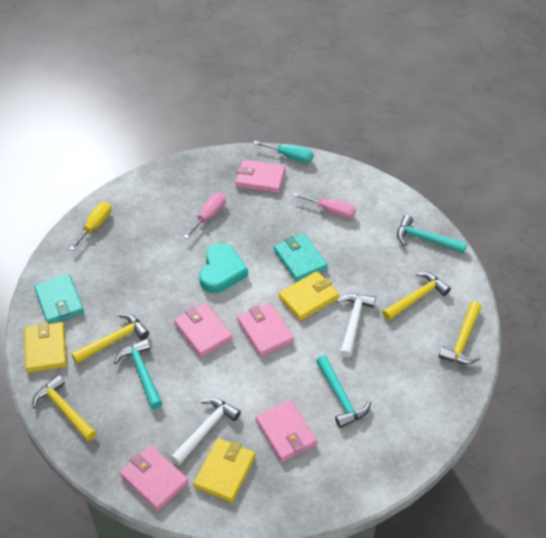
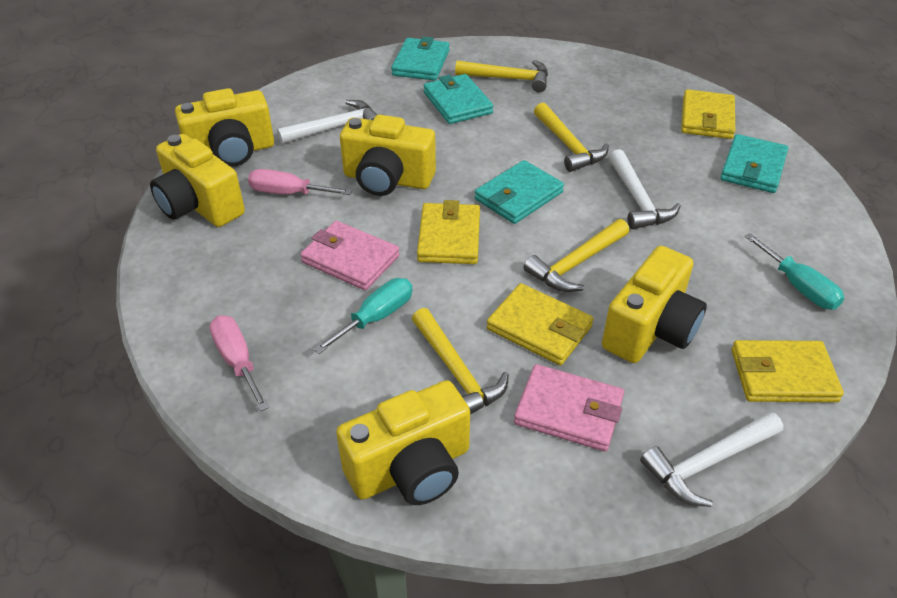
pink wallet: [120,445,189,511] [174,303,233,357] [236,160,285,193] [237,303,294,357] [256,400,317,462] = 5 -> [300,221,400,290] [514,364,624,452] = 2
turquoise hammer: [114,338,163,409] [316,355,371,428] [397,215,467,254] = 3 -> none = 0
turquoise heart: [199,243,248,293] = 1 -> none = 0
turquoise screwdriver: [253,141,313,163] = 1 -> [313,278,412,354] [744,233,844,310] = 2
turquoise wallet: [34,274,84,324] [274,234,328,282] = 2 -> [391,37,449,80] [423,74,493,124] [475,160,564,224] [720,134,788,193] = 4
white hammer: [171,398,241,465] [337,294,376,358] = 2 -> [277,100,377,144] [609,149,681,229] [640,412,783,507] = 3
yellow camera: none = 0 -> [150,134,245,227] [175,88,274,167] [336,380,470,505] [340,114,436,196] [602,246,707,363] = 5
yellow screwdriver: [70,202,111,251] = 1 -> none = 0
yellow wallet: [24,322,67,373] [194,438,255,502] [278,271,339,321] = 3 -> [417,200,480,264] [487,283,594,366] [681,89,735,139] [731,340,844,402] = 4

